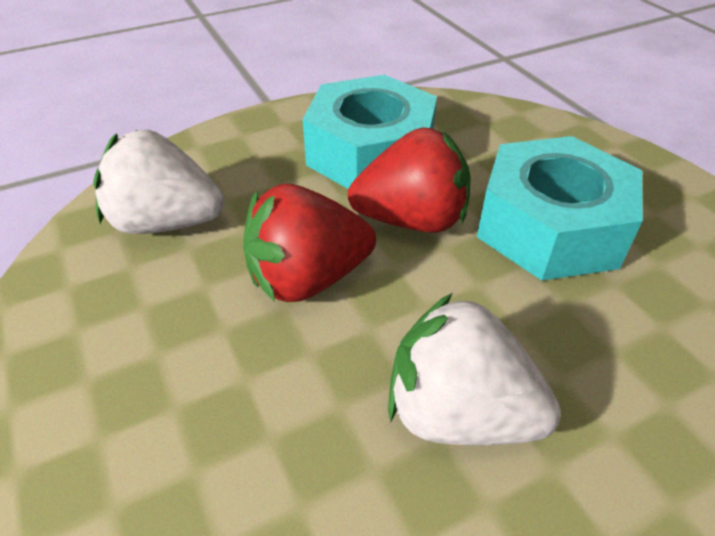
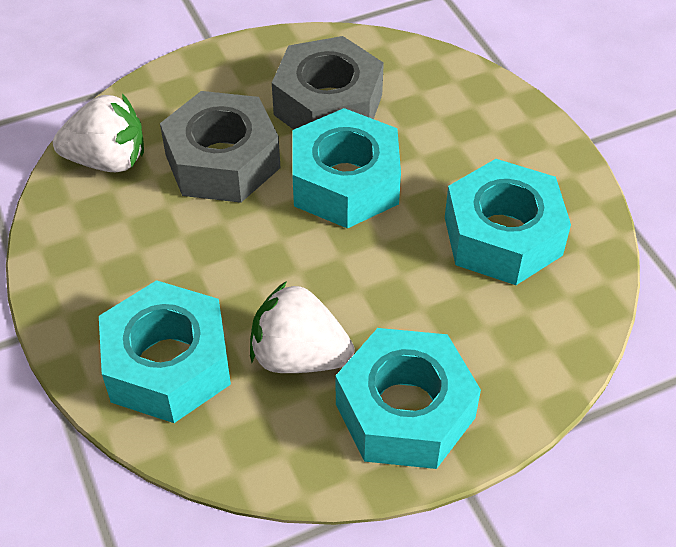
grey nut: none = 0 -> [160,91,280,203] [272,36,384,130] = 2
red strawberry: [243,184,376,302] [348,127,471,233] = 2 -> none = 0
turquoise nut: [303,75,437,189] [477,136,643,281] = 2 -> [99,280,231,423] [292,108,401,229] [336,328,481,469] [445,159,571,285] = 4

